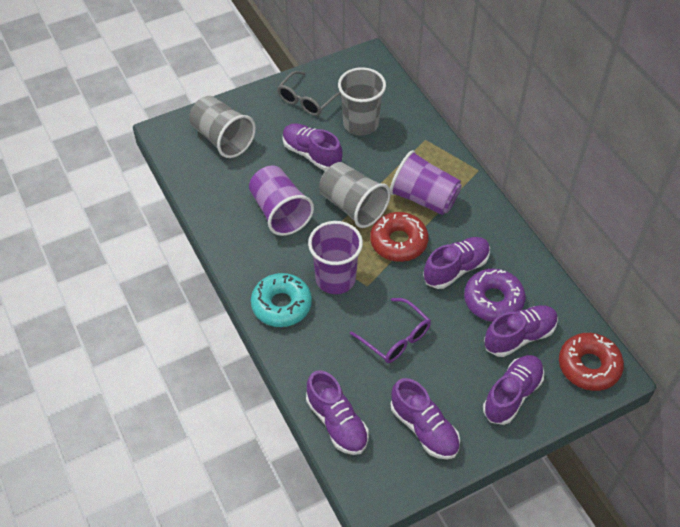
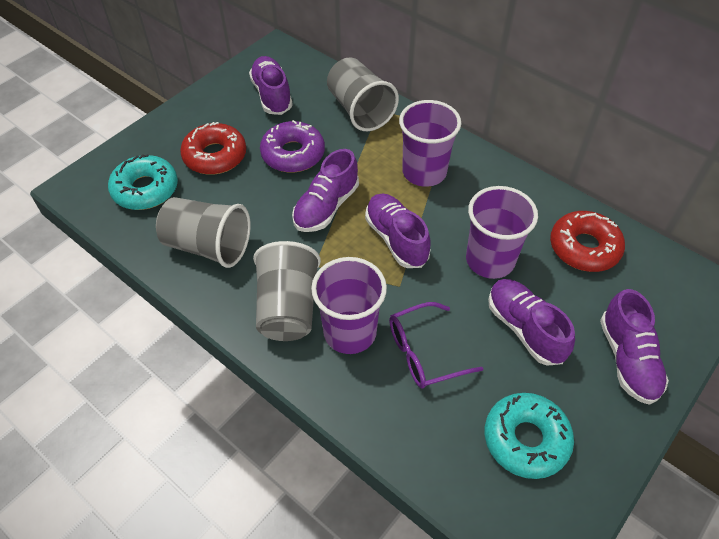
grey glasses: [277,71,341,116] = 1 -> none = 0
purple shoe: [283,123,342,171] [306,370,369,455] [390,378,460,460] [423,237,490,289] [483,355,544,425] [484,305,558,357] = 6 -> [249,56,293,115] [292,149,359,232] [365,193,431,268] [488,279,575,366] [600,289,669,405] = 5
turquoise donut: [251,273,312,327] = 1 -> [108,154,178,210] [485,393,574,479] = 2

